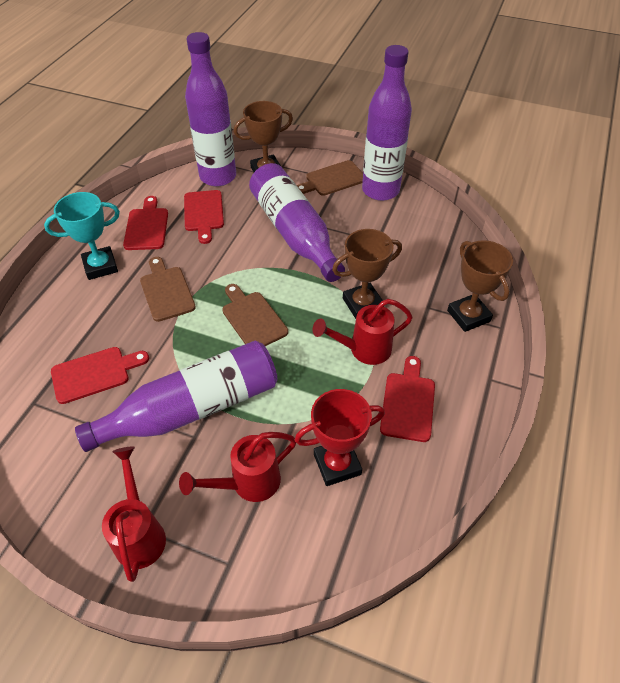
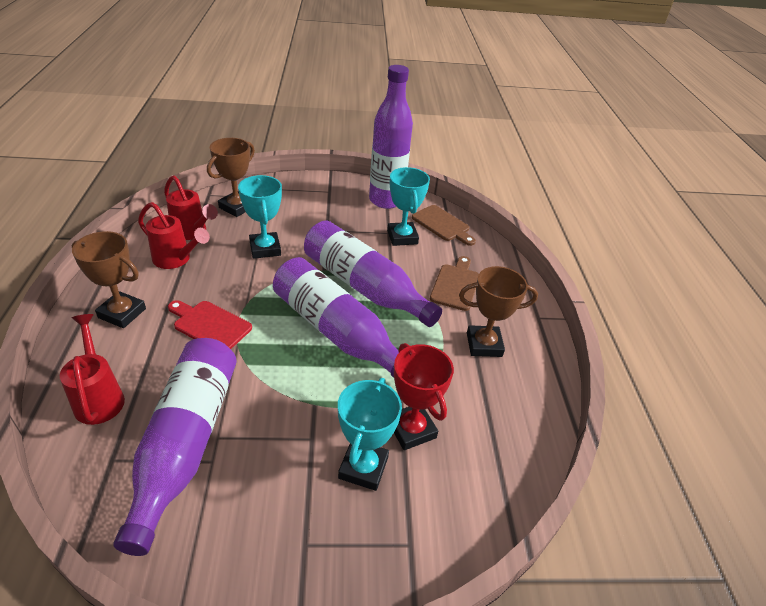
brown cutting board: [140,257,196,322] [222,284,288,346] [297,160,363,196] = 3 -> [412,205,476,246] [430,256,479,311] = 2
red cutting board: [51,347,149,404] [123,196,168,250] [184,190,224,244] [380,356,435,442] = 4 -> [168,300,252,349] = 1
turquoise trophy: [44,192,120,280] = 1 -> [238,175,282,259] [338,378,402,491] [387,167,430,246] = 3

